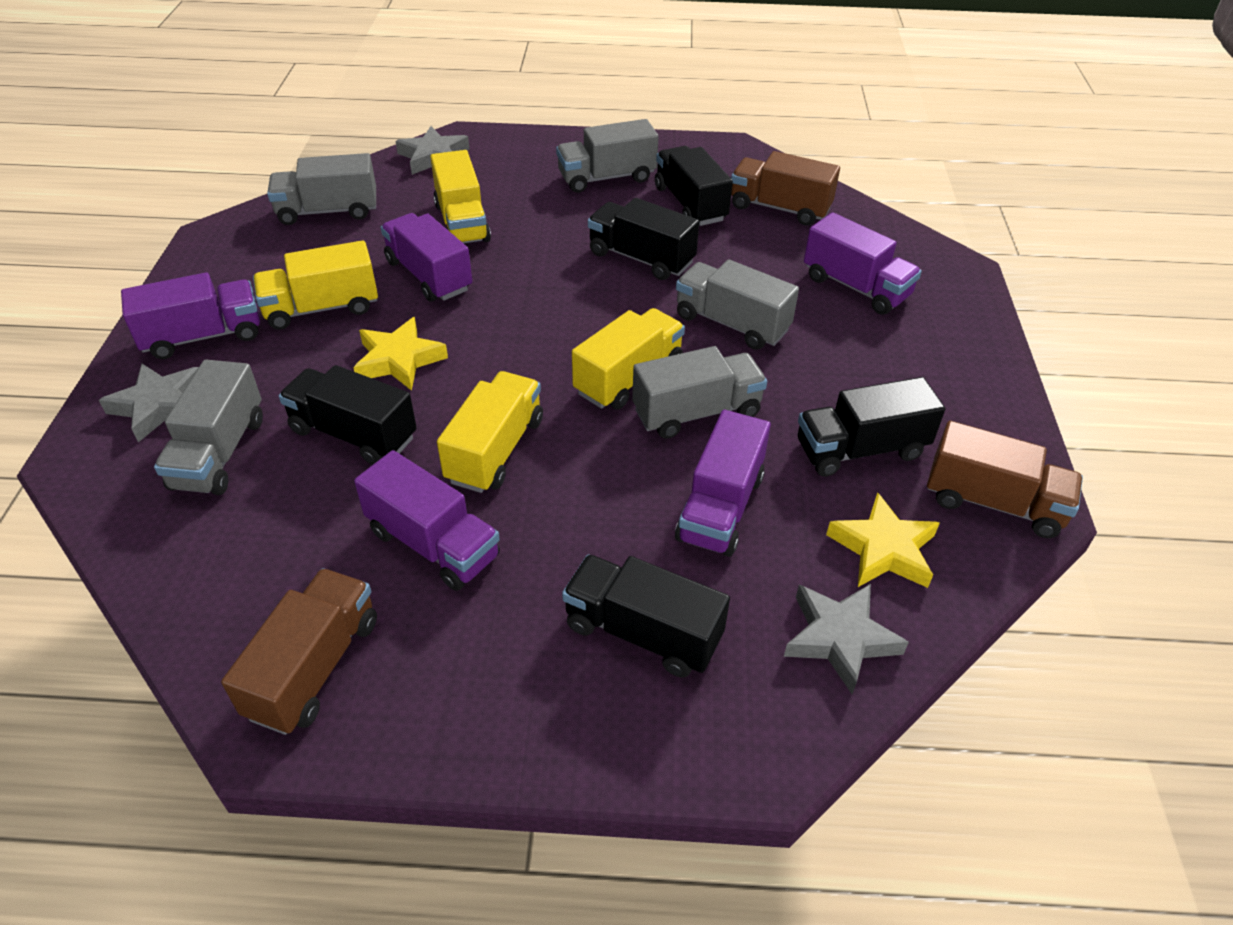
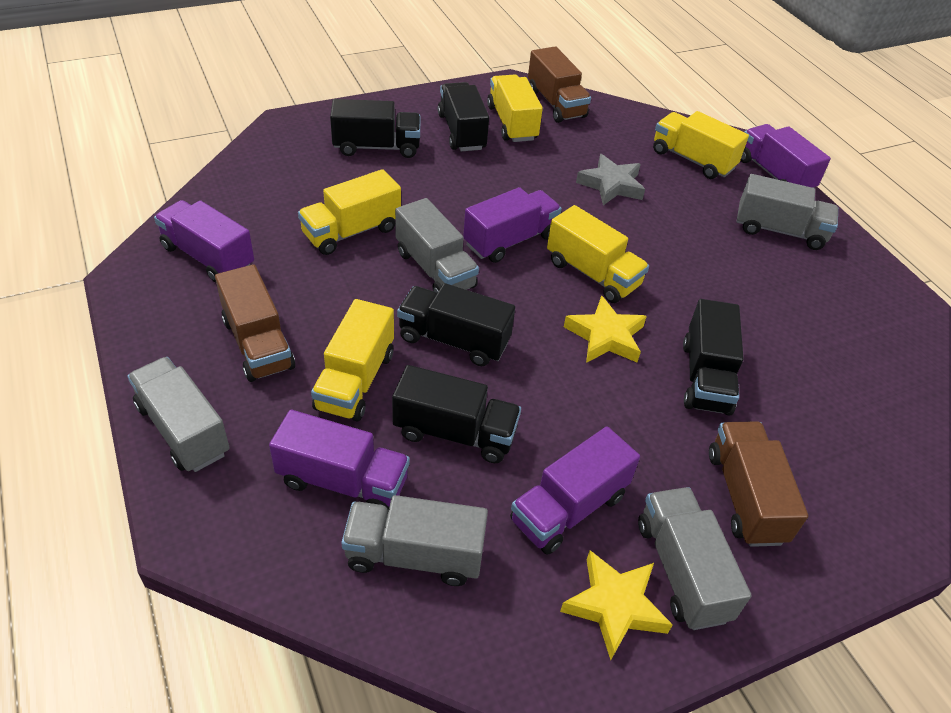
grey star: [99,364,199,442] [395,126,469,175] [784,584,909,694] = 3 -> [576,154,645,205] = 1
yellow truck: [253,240,378,330] [430,150,491,243] [437,371,543,493] [572,308,685,410] = 4 -> [298,169,401,255] [311,299,394,421] [487,75,543,142] [547,205,649,303] [653,111,749,179] = 5

